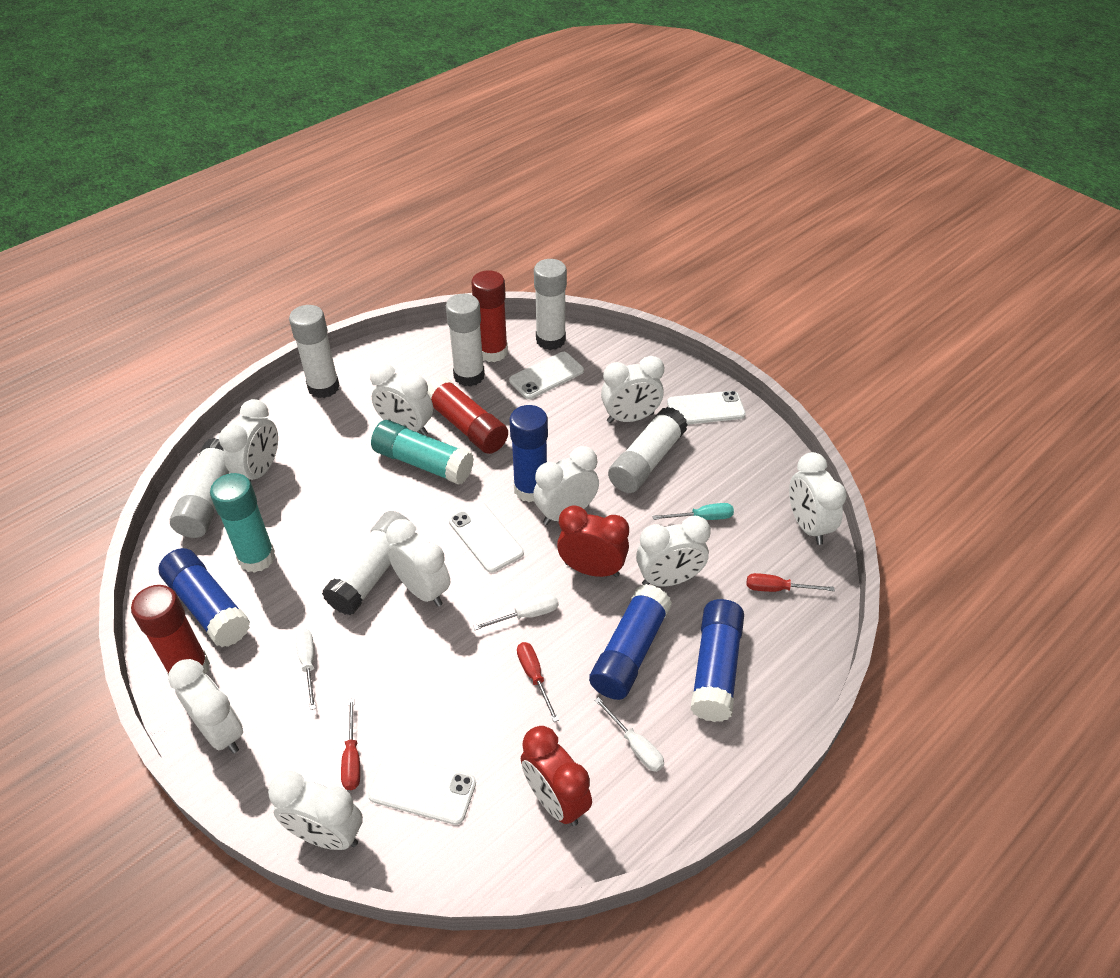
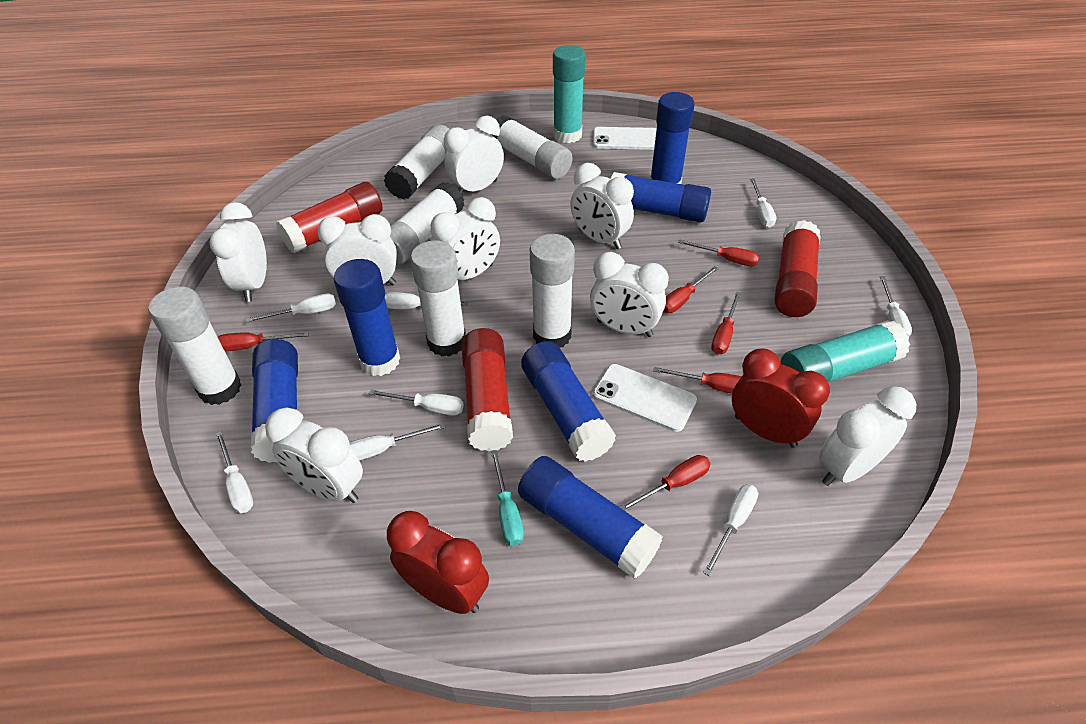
blue glue stick: [158,548,250,647] [510,405,548,502] [589,584,672,700] [690,599,744,722] = 4 -> [251,339,298,463] [334,259,400,376] [518,456,663,579] [521,341,616,462] [611,172,711,222] [650,92,695,184] = 6
red screwdriver: [341,698,360,790] [517,642,559,722] [747,573,835,592] = 3 -> [218,332,309,351] [620,455,711,511] [653,367,742,394] [663,266,718,313] [678,239,759,266] [711,292,741,355] = 6
white clock: [168,659,243,754] [219,399,278,481] [268,771,363,850] [370,363,433,436] [386,519,450,607] [533,446,599,525] [601,356,664,423] [636,516,711,587] [789,452,847,545] = 9 -> [209,202,267,302] [265,407,363,503] [317,214,397,286] [431,197,500,280] [444,116,504,194] [570,163,634,249] [590,252,669,337] [819,386,916,486] = 8
white phone: [368,754,476,825] [449,502,524,573] [509,352,584,399] [667,391,746,425] = 4 -> [593,127,657,150] [593,364,697,432] = 2
white screwdriver: [295,629,316,710] [473,594,559,630] [594,697,664,772] = 3 -> [215,431,253,513] [246,293,336,322] [349,423,445,460] [369,390,464,415] [385,292,468,309] [703,484,758,576] [750,179,776,228] [879,276,912,337] = 8

